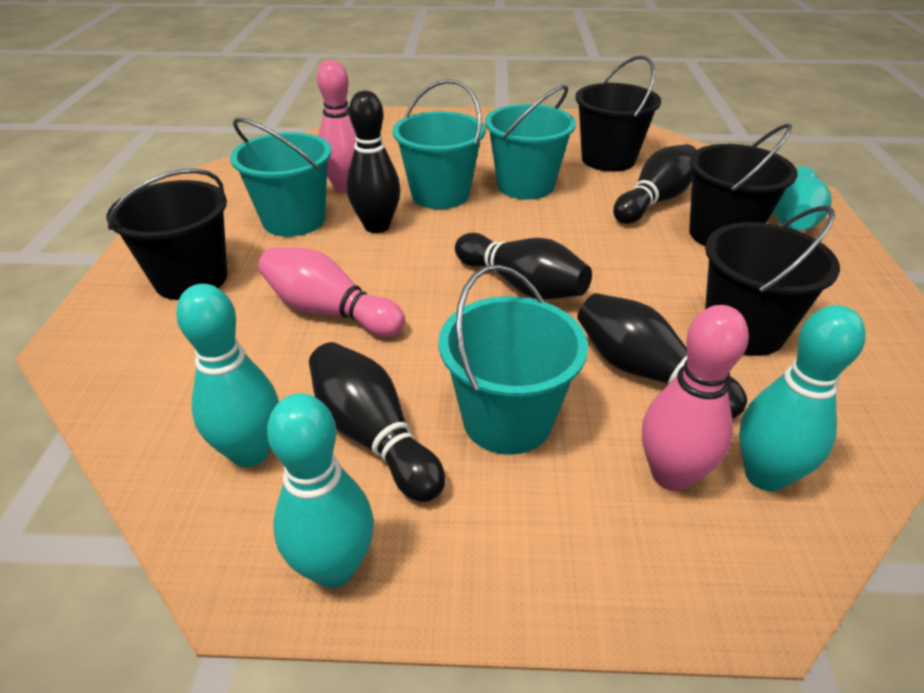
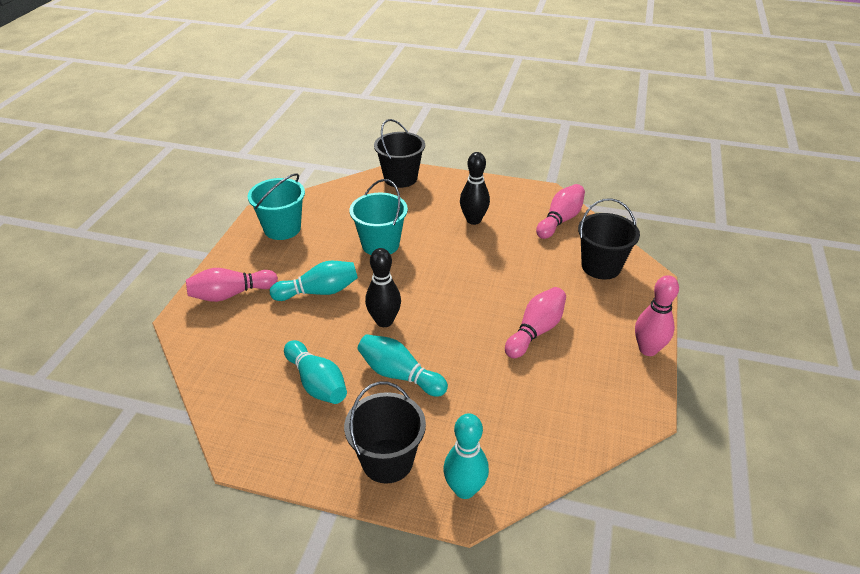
black bowling pin: [309,342,445,502] [347,91,401,233] [455,233,592,300] [577,293,747,419] [613,144,696,224] = 5 -> [365,248,401,327] [460,152,490,225] = 2
black bucket: [107,169,227,300] [575,55,661,172] [689,124,798,247] [705,205,840,356] = 4 -> [344,382,426,484] [374,119,425,188] [578,198,640,280] = 3
pink bowling pin: [258,247,405,337] [317,60,357,193] [642,305,749,491] = 3 -> [186,268,278,302] [505,287,566,358] [536,184,585,239] [635,275,679,356] = 4
turquoise bucket: [230,118,332,237] [393,79,485,209] [439,265,588,455] [485,85,576,200] = 4 -> [248,173,305,240] [349,179,408,255] = 2

